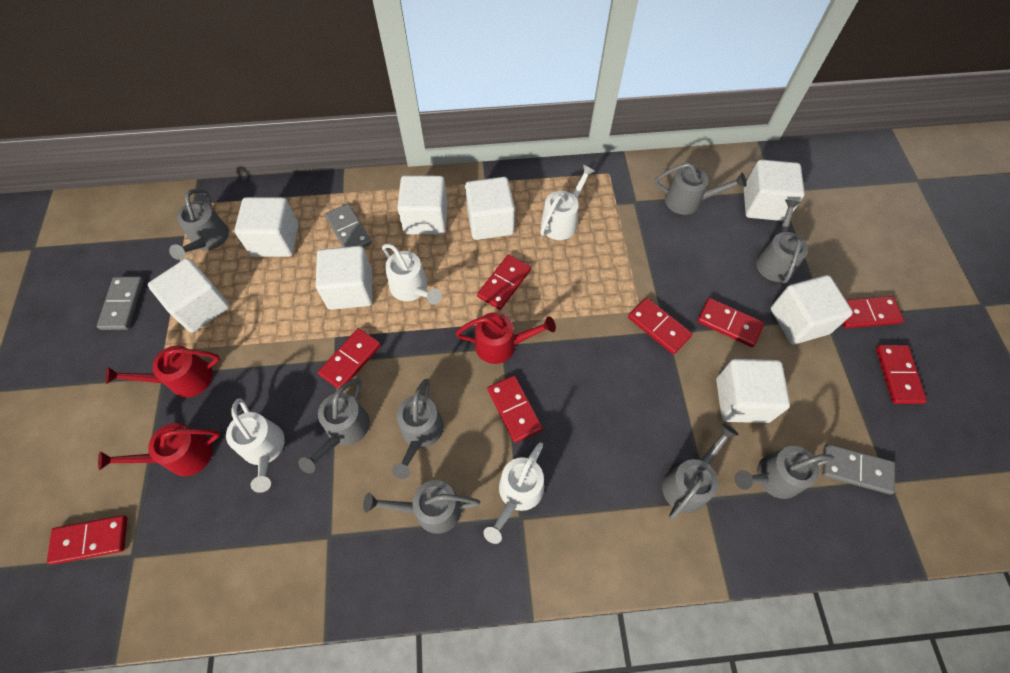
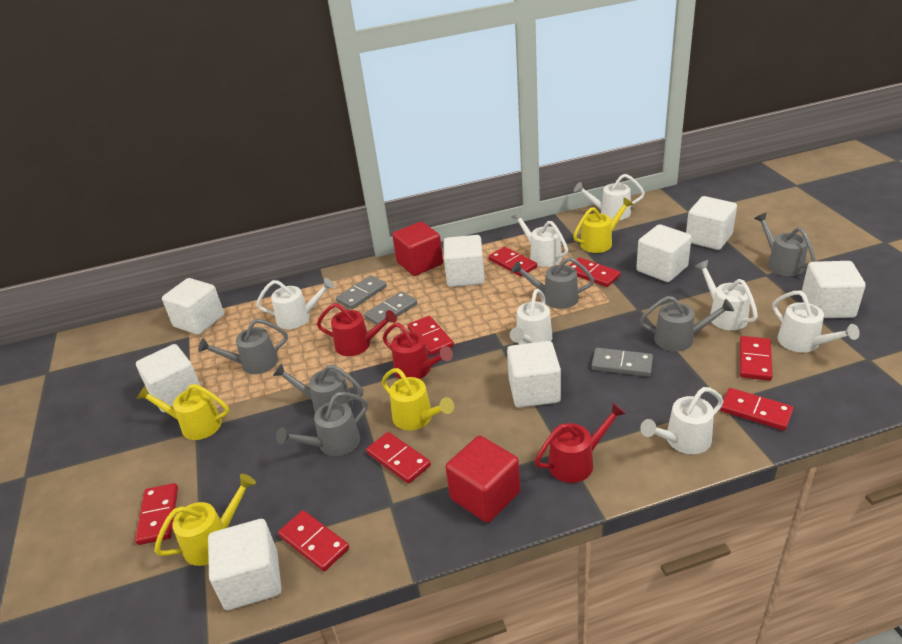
grey watering can: [169,189,229,260] [298,378,370,474] [363,480,480,534] [392,379,444,479] [655,163,747,215] [662,423,739,519] [735,446,834,499] [756,200,808,284] = 8 -> [198,319,288,374] [273,363,363,412] [276,392,368,456] [511,257,594,309] [640,296,734,352] [754,213,816,276] = 6
red cube: none = 0 -> [392,222,443,276] [446,436,520,523] = 2
white watering can: [226,398,285,493] [382,244,442,305] [483,442,544,544] [540,165,595,240] = 4 -> [256,278,335,329] [510,289,552,344] [511,211,568,267] [574,174,645,220] [640,387,724,454] [696,260,758,330] [772,291,860,353] = 7
yellow watering can: none = 0 -> [136,384,229,440] [154,474,256,566] [382,368,454,430] [573,197,633,253] = 4

